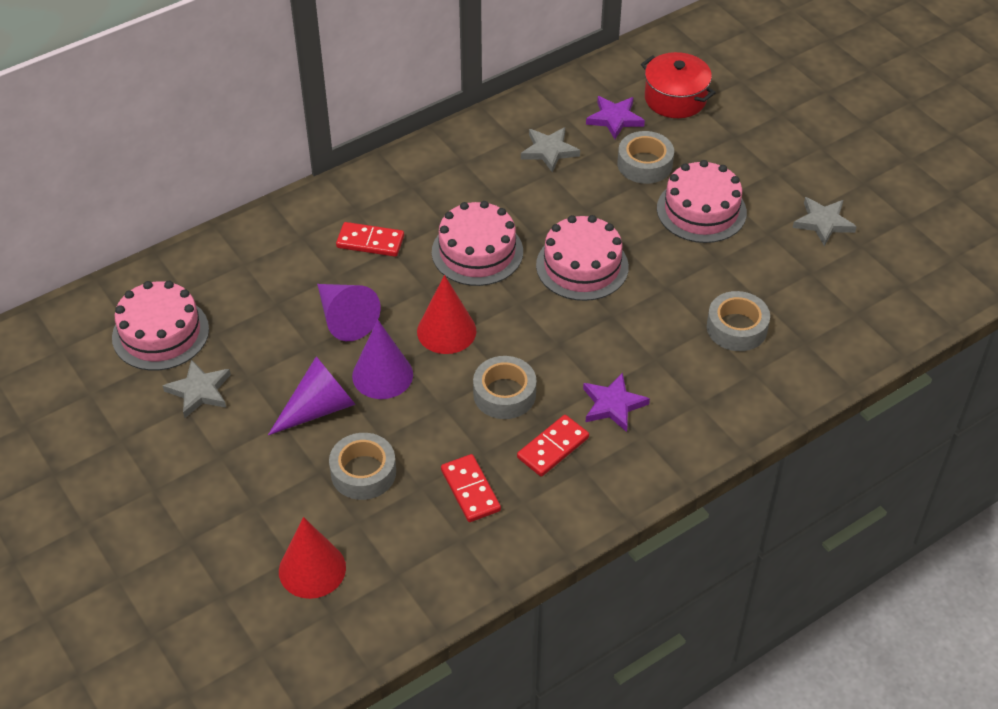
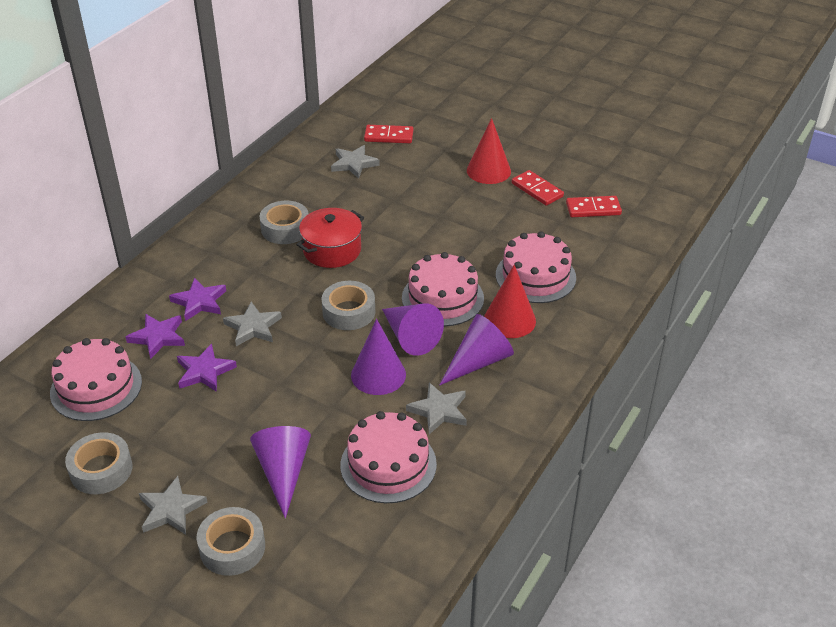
grey star: [163,359,231,418] [521,127,580,173] [793,197,857,246] = 3 -> [139,476,208,535] [223,302,282,346] [331,145,380,179] [406,382,467,434] = 4
purple cone: [268,356,356,435] [317,284,381,341] [352,319,413,399] = 3 -> [250,426,311,519] [351,319,406,395] [382,303,444,356] [440,314,514,385] = 4
purple star: [583,372,650,432] [586,96,645,139] = 2 -> [125,314,185,359] [169,277,226,321] [177,344,237,392] = 3

